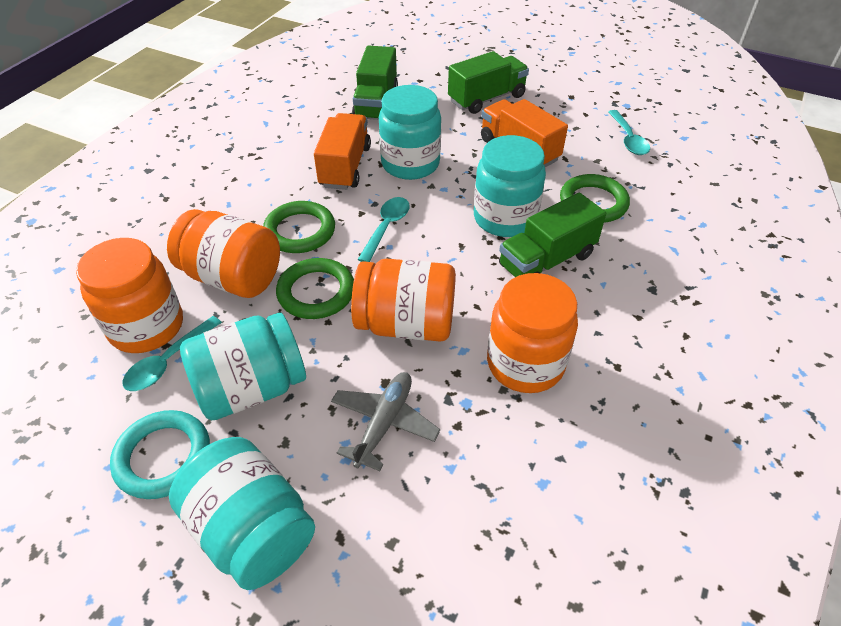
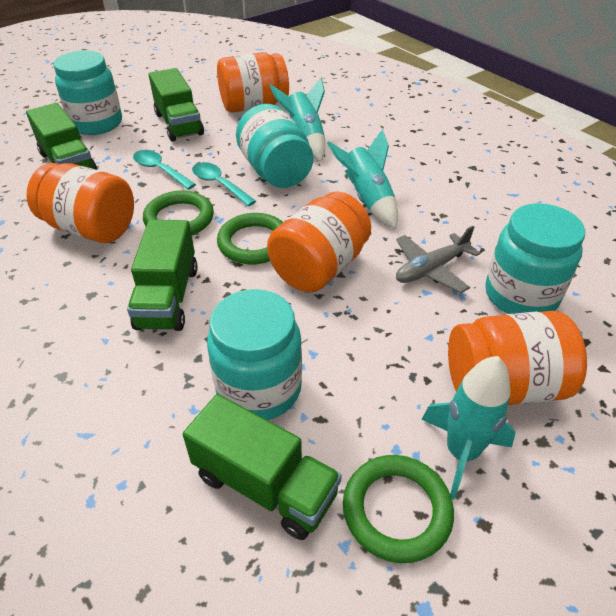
green truck: [352,45,398,120] [448,51,529,114] [499,193,606,277] = 3 -> [26,103,97,170] [127,220,197,331] [149,68,204,142] [183,394,342,540] = 4
orange truck: [314,113,371,190] [481,99,568,167] = 2 -> none = 0
turquoise ring: [110,410,210,499] = 1 -> none = 0
turquoise rocket: none = 0 -> [270,78,325,162] [327,129,398,229] [422,356,515,500] = 3
turquoise spoon: [122,316,222,391] [357,197,410,262] [608,110,650,155] = 3 -> [133,150,196,190] [192,162,256,206] = 2

